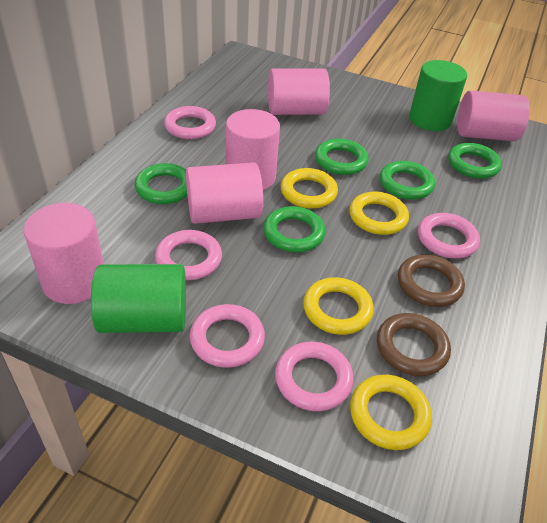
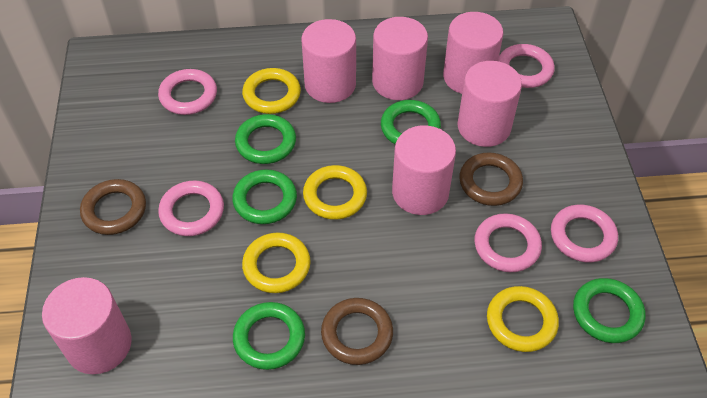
brown ring: [377,313,451,376] [398,255,465,307] = 2 -> [80,179,146,235] [321,298,393,365] [459,152,523,206] = 3
green cylinder: [91,264,186,333] [409,60,467,131] = 2 -> none = 0
pink cylinder: [24,203,104,304] [186,162,263,224] [226,109,280,190] [268,69,330,115] [457,90,530,141] = 5 -> [42,277,132,374] [301,19,356,103] [372,17,428,100] [392,125,456,215] [443,12,503,94] [457,61,522,147] = 6

